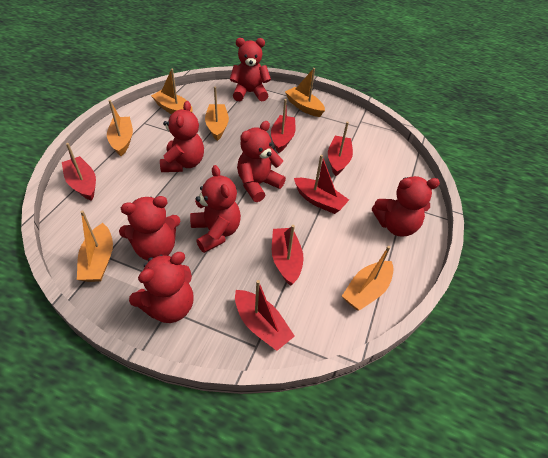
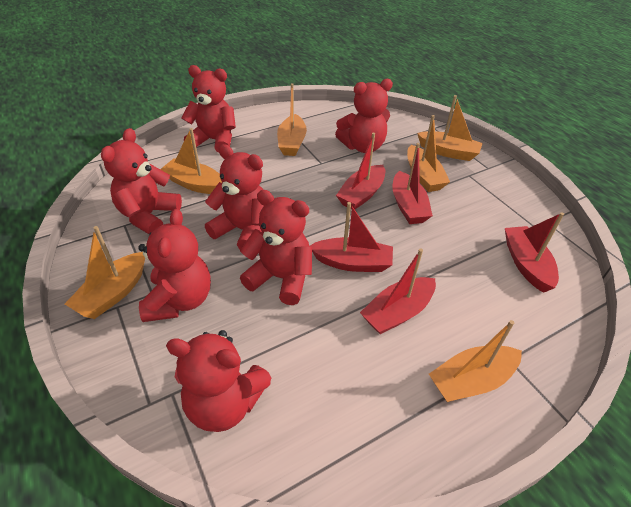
red boat: [62,143,96,201] [235,280,295,351] [271,99,295,153] [272,225,304,286] [294,155,349,214] [328,122,353,176] = 6 -> [309,202,393,272] [336,133,385,209] [360,248,436,334] [392,143,433,224] [505,212,564,293] = 5

